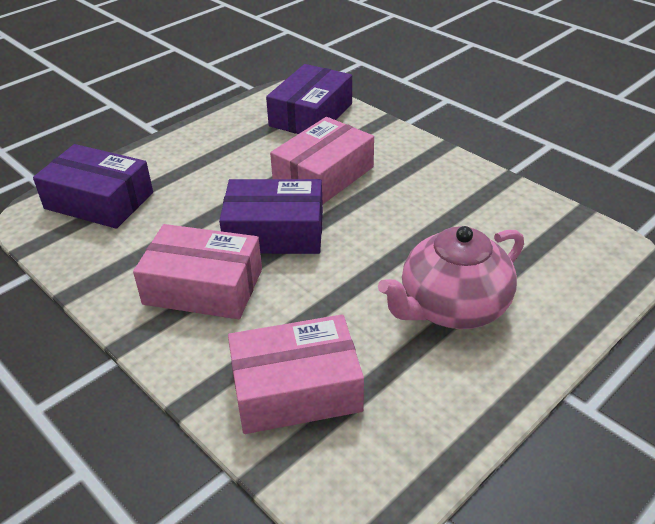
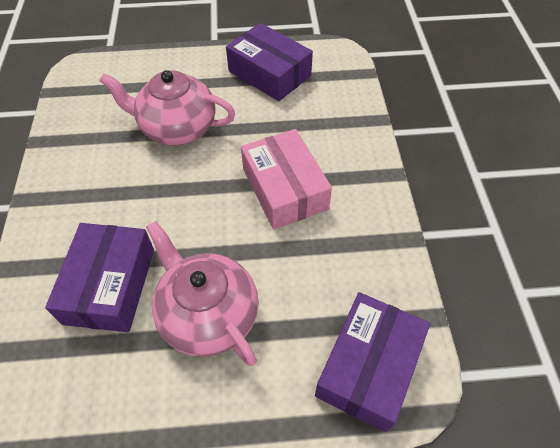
pink box: [133,224,262,319] [228,314,364,434] [270,117,374,204] = 3 -> [241,129,332,230] = 1
pink teapot: [378,226,524,329] = 1 -> [99,70,235,146] [146,221,259,366] = 2

